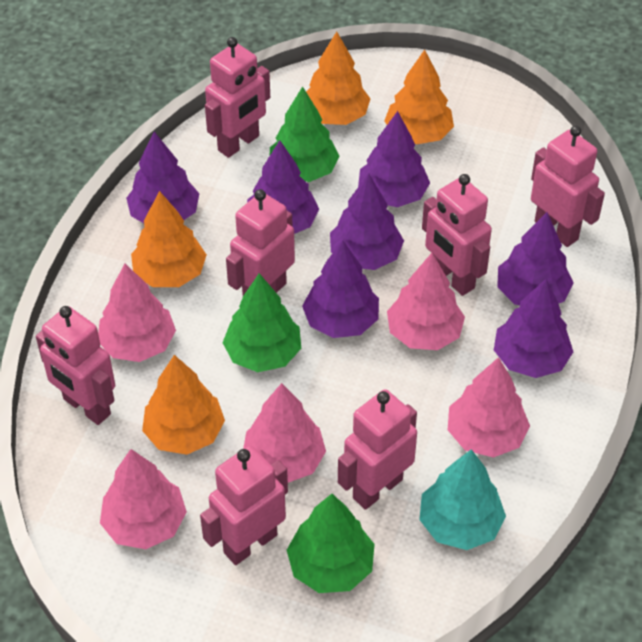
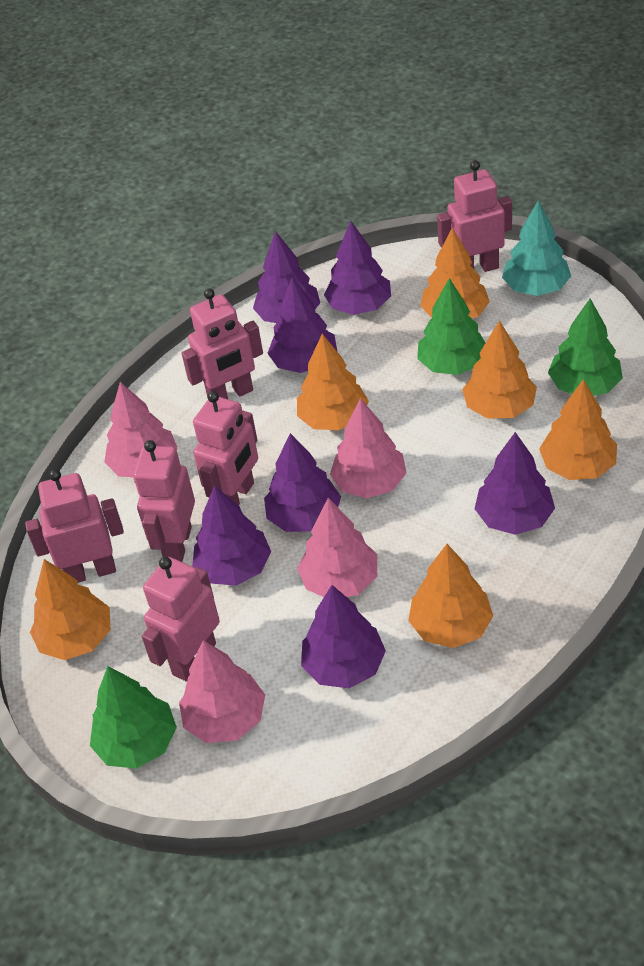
orange tree: [131,191,207,287] [142,355,225,455] [306,31,370,125] [384,50,454,144] = 4 -> [30,559,111,660] [297,334,369,430] [408,544,493,648] [420,228,490,318] [462,320,537,419] [539,379,617,480] = 6
pink robot: [36,306,115,425] [200,445,288,565] [205,37,270,158] [226,189,295,296] [338,389,417,510] [422,174,492,296] [531,126,605,247] = 7 -> [25,469,124,583] [133,440,195,562] [142,557,220,682] [182,288,263,399] [193,391,258,505] [437,160,512,272] = 6
pink tree: [98,264,176,362] [100,449,187,549] [243,383,326,483] [387,253,465,350] [448,357,530,458] = 5 -> [104,382,178,477] [179,640,265,743] [297,498,377,597] [330,398,406,498] = 4

